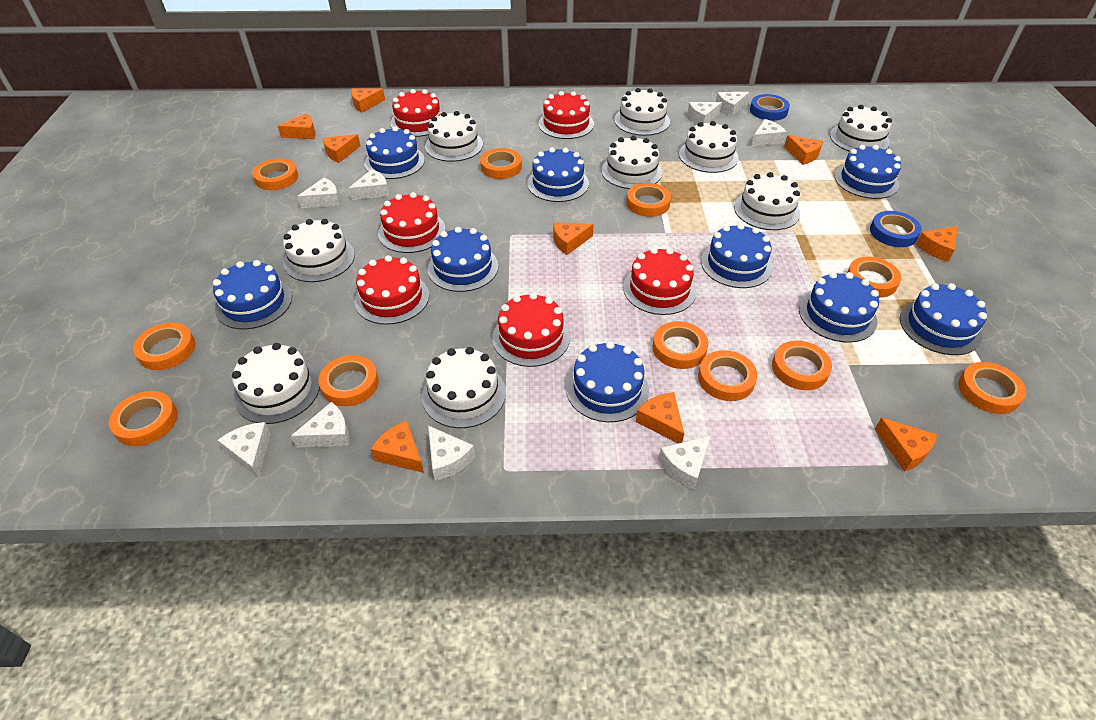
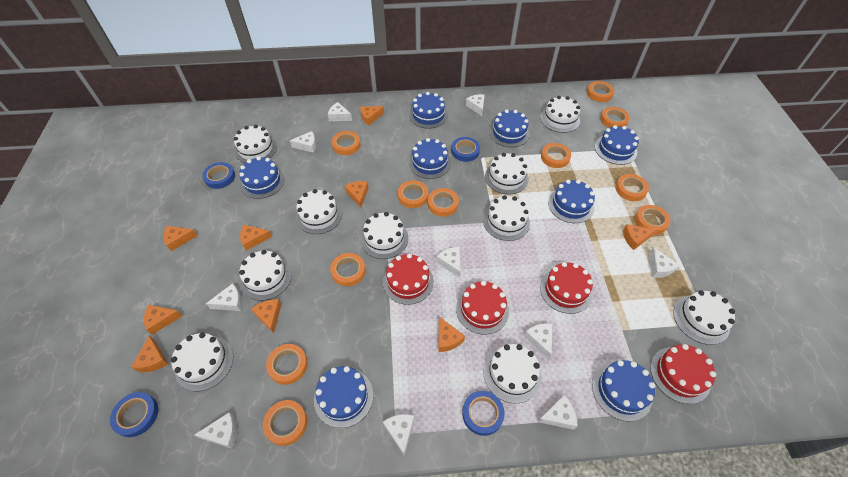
blue cake: [213,260,292,329] [364,126,425,179] [427,227,498,292] [527,147,589,202] [566,341,649,422] [701,223,772,288] [799,272,879,343] [835,145,901,199] [900,283,987,355] = 9 -> [239,156,285,199] [314,366,373,428] [409,92,448,129] [409,138,451,179] [489,109,530,147] [548,180,595,223] [592,360,655,421] [595,125,639,165] = 8
blue tape: [750,94,790,121] [870,211,922,247] = 2 -> [110,392,158,437] [202,162,235,189] [451,137,480,162] [462,391,505,436] = 4
red cake: [355,255,429,325] [378,192,446,253] [390,89,442,137] [492,293,570,367] [538,91,594,139] [623,247,697,315] = 6 -> [383,253,434,305] [456,281,509,334] [540,262,593,314] [650,344,716,404] = 4
white cake: [232,343,320,424] [283,219,355,282] [422,347,506,428] [425,111,483,162] [601,136,662,189] [614,88,670,136] [679,121,739,173] [734,172,800,230] [830,105,892,152] = 9 -> [171,333,233,391] [234,125,277,163] [239,250,292,301] [296,189,342,234] [361,212,408,259] [483,195,530,241] [484,344,541,404] [485,153,529,194] [540,96,580,133] [673,290,735,345] = 10
white cheese: [218,422,271,478] [291,402,350,448] [298,177,340,208] [349,169,389,200] [428,425,475,481] [658,436,710,489] [687,102,722,124] [716,92,749,116] [751,119,787,146] = 9 -> [195,412,237,449] [206,283,242,311] [290,131,316,153] [328,102,352,121] [383,414,415,456] [436,247,461,277] [465,94,485,116] [524,323,552,359] [538,395,577,430] [649,247,680,278] = 10

